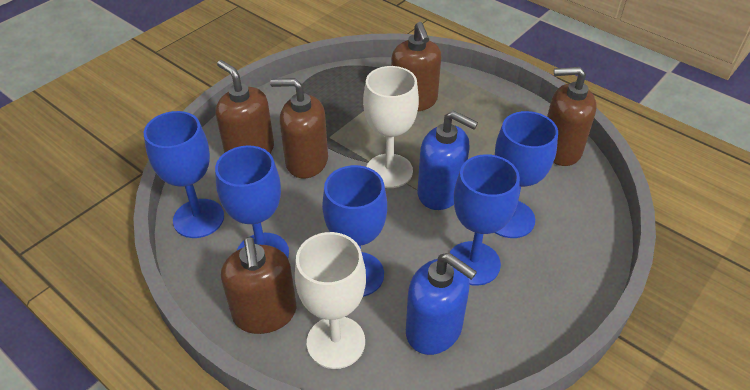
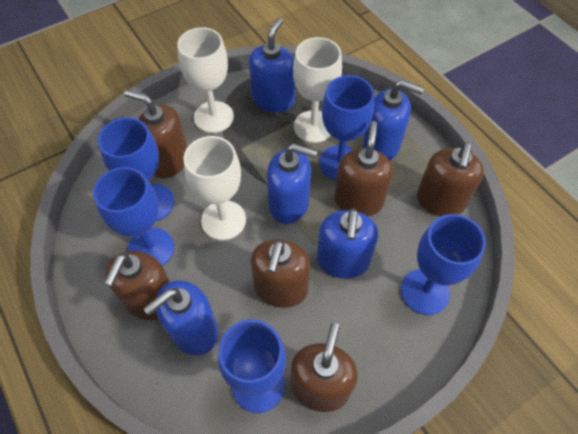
blue soap dispenser: [406,253,477,355] [418,111,478,210] = 2 -> [143,280,218,355] [249,18,295,112] [267,144,318,224] [317,208,378,279] [363,80,424,160] = 5
brown soap dispenser: [215,60,274,153] [221,237,296,334] [270,78,328,178] [391,22,441,112] [547,67,597,166] = 5 -> [104,251,170,320] [124,90,188,178] [250,239,310,308] [291,323,358,412] [334,121,393,216] [417,143,484,216] = 6
white goblet: [295,232,366,369] [363,66,419,188] = 2 -> [177,27,234,133] [184,136,246,240] [293,37,342,143] = 3

